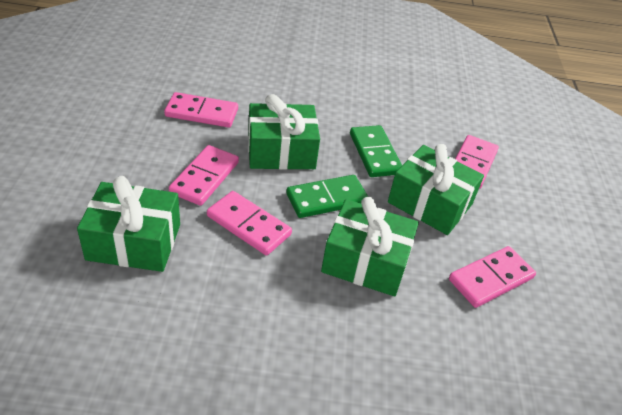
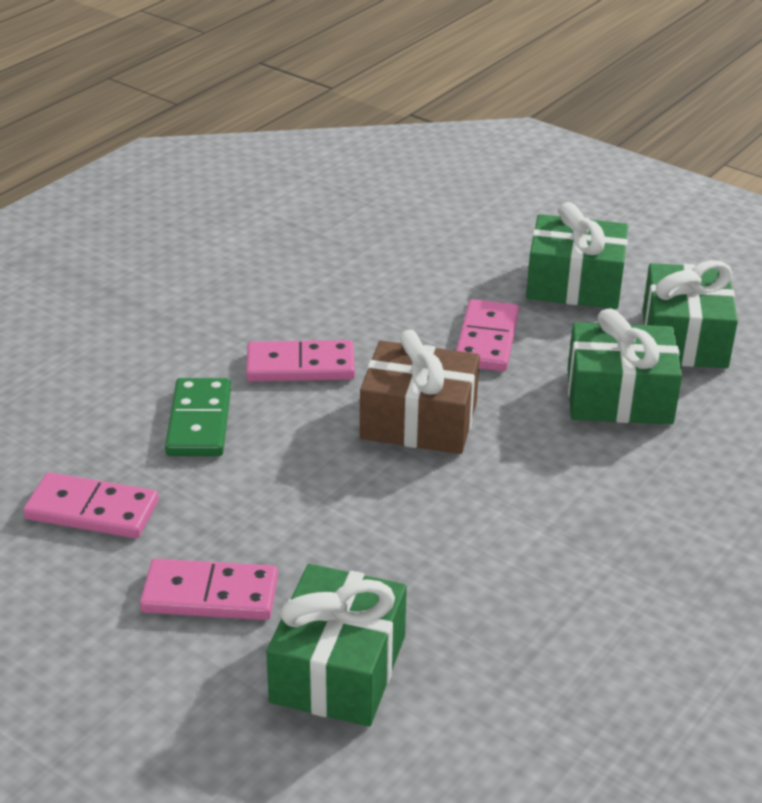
brown gift: none = 0 -> [360,330,480,454] = 1
green domino: [286,175,368,218] [350,125,402,177] = 2 -> [165,378,231,456] = 1
pink domino: [164,92,238,128] [169,145,239,206] [207,191,292,255] [449,246,536,308] [455,135,499,189] = 5 -> [23,472,159,538] [140,559,278,620] [246,340,355,381] [456,299,519,371] = 4

